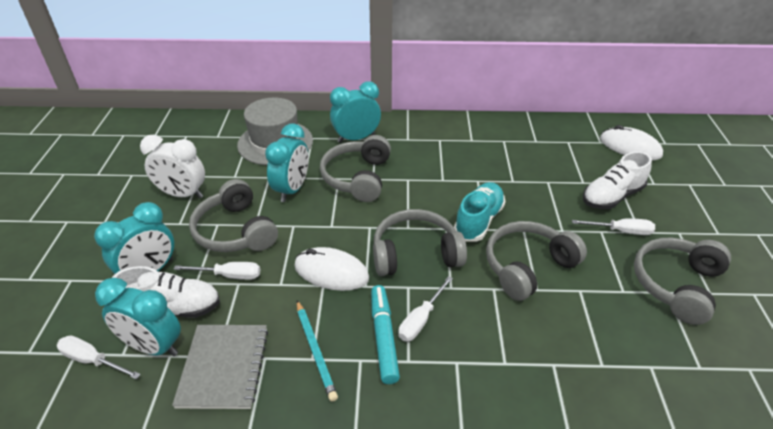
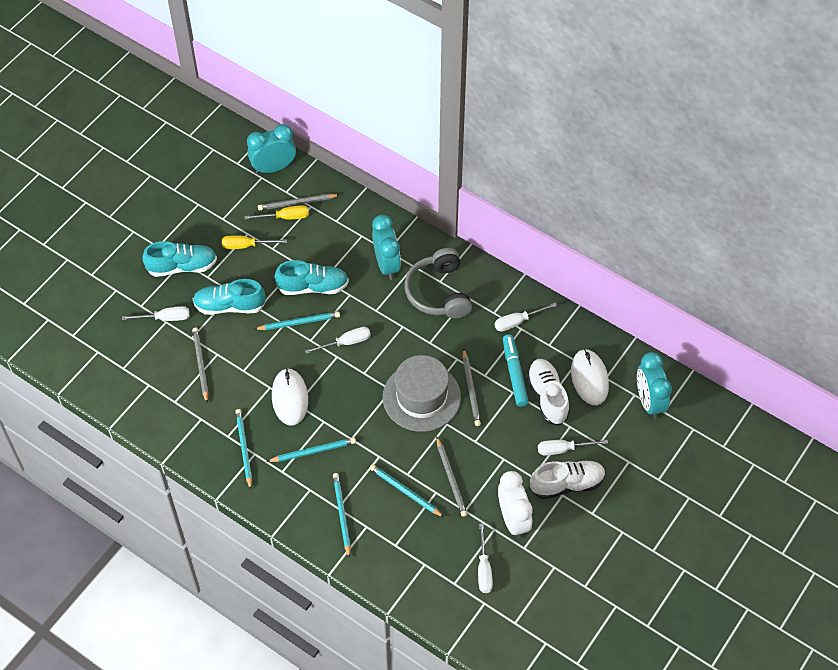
grey headphones: [189,179,278,252] [320,135,391,202] [373,209,467,276] [486,221,587,301] [634,237,731,325] = 5 -> [404,248,472,318] = 1
grey notebook: [172,325,268,409] = 1 -> none = 0
grey pencil: none = 0 -> [192,328,208,403] [258,194,340,210] [437,437,467,517] [463,348,481,426] = 4
turquoise clock: [94,202,174,274] [95,278,181,356] [265,124,309,202] [330,81,381,143] = 4 -> [247,124,296,174] [372,215,401,280] [637,352,672,419] = 3
turquoise pencil: [297,301,338,402] = 1 -> [235,409,252,490] [254,312,340,330] [266,437,356,462] [333,473,351,558] [369,464,444,517] = 5
turquoise shoe: [454,182,506,242] = 1 -> [142,241,217,277] [193,279,266,315] [274,260,349,295] = 3
white screwdriver: [57,336,141,379] [174,262,260,280] [398,276,453,342] [572,218,655,235] = 4 -> [122,306,190,321] [305,327,371,354] [478,524,493,593] [494,303,557,332] [538,440,608,456] = 5
yellow screwdriver: none = 0 -> [222,236,287,249] [244,205,309,220] = 2

